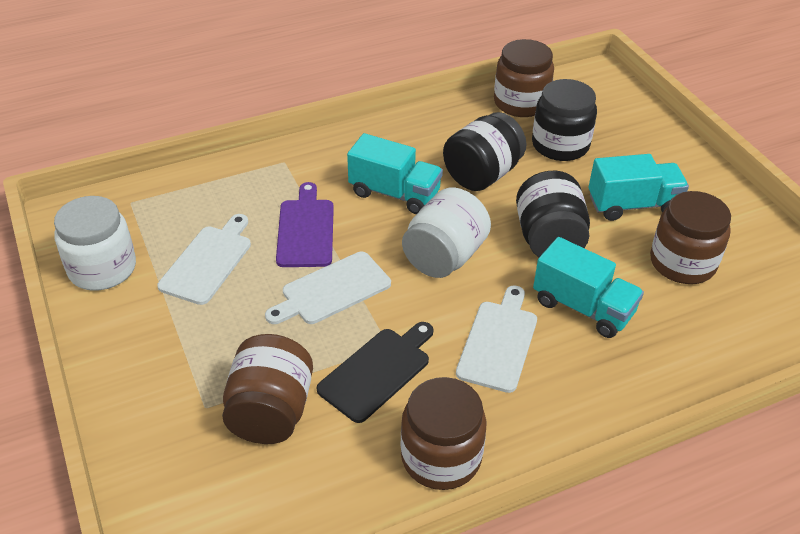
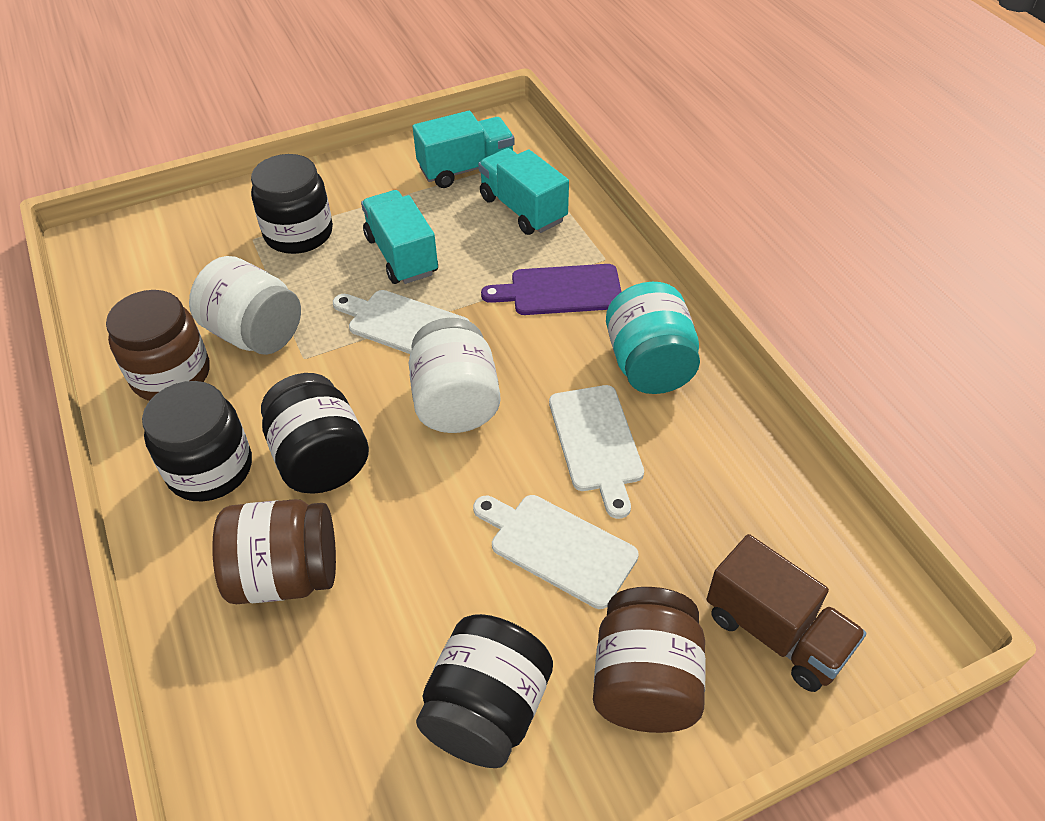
black cutting board: [317,322,434,423] = 1 -> none = 0
black jar: [443,112,527,191] [516,171,590,257] [532,79,597,161] = 3 -> [142,381,252,501] [251,154,333,254] [261,373,369,494] [416,614,553,768] = 4
brown jar: [222,334,313,444] [401,377,486,490] [494,39,554,117] [650,191,731,284] = 4 -> [106,290,210,401] [212,499,336,604] [593,587,706,733] = 3
brown truck: none = 0 -> [707,534,866,692] = 1
turquoise jar: none = 0 -> [606,282,700,394] = 1

